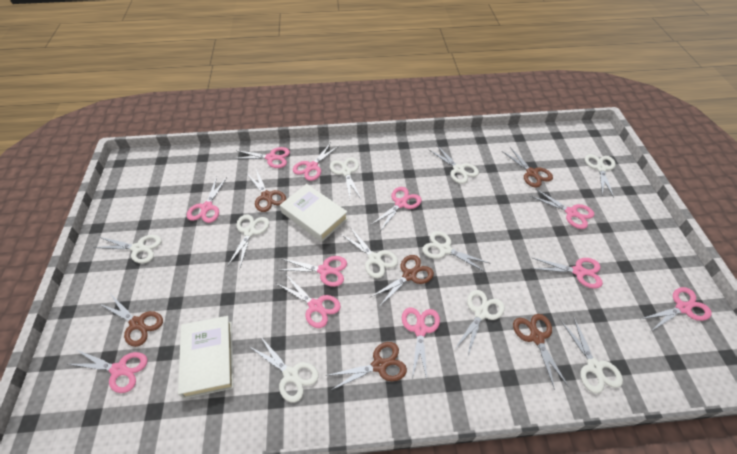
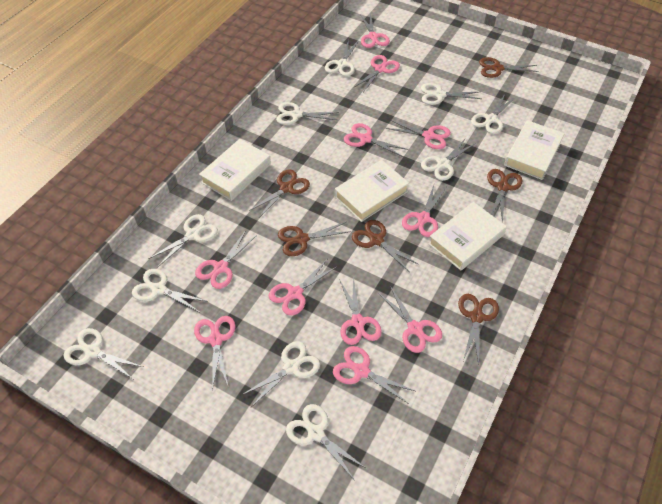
white book: [178,316,234,399] [280,184,348,242] = 2 -> [199,139,271,201] [335,160,409,222] [428,202,507,270] [504,120,565,180] = 4

